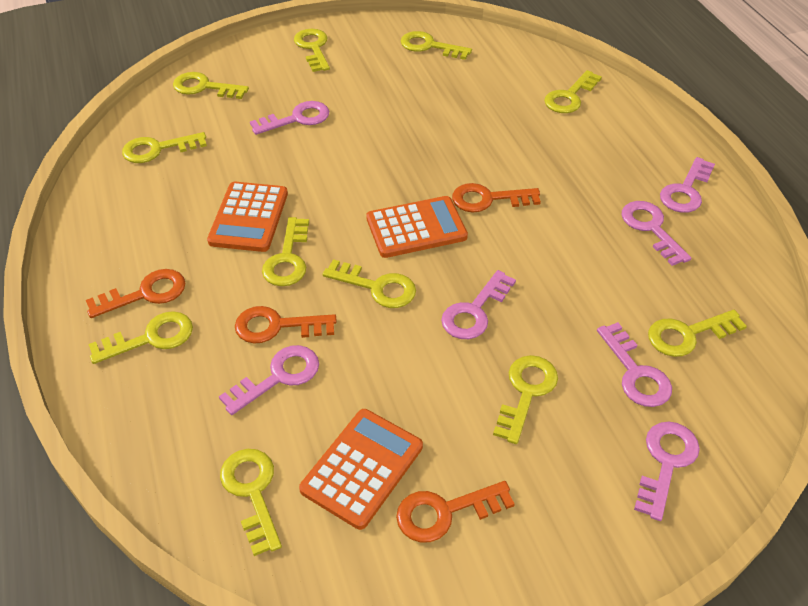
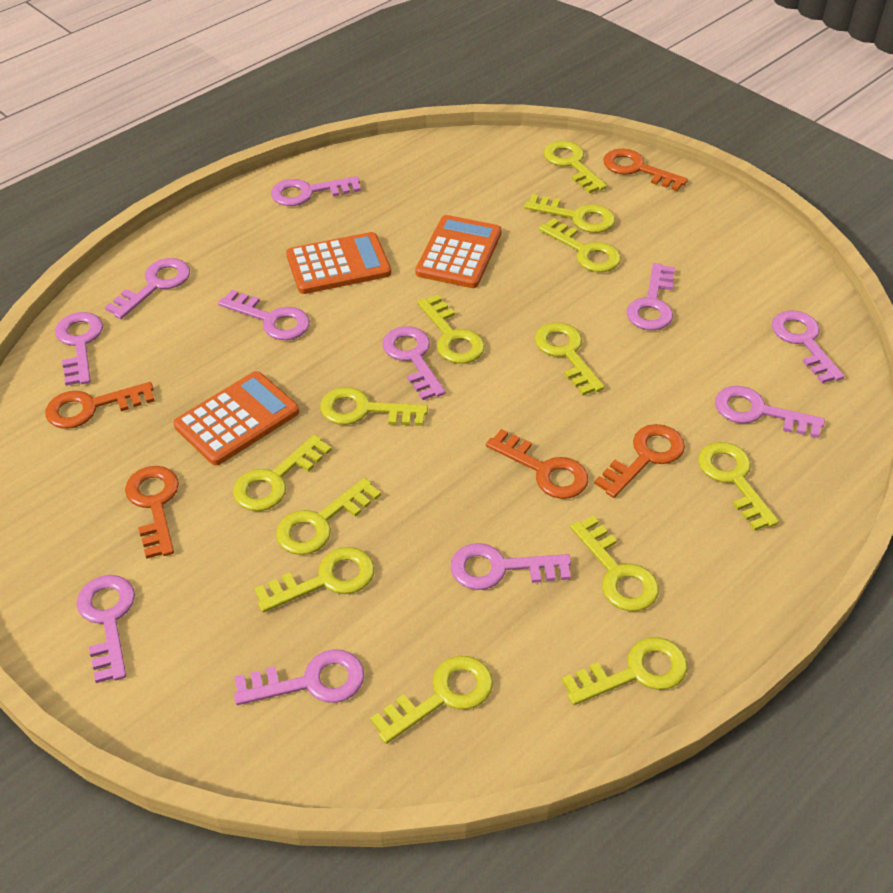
orange key: [86,269,185,318] [235,306,337,343] [396,481,515,543] [452,183,541,212] = 4 -> [45,382,155,429] [125,466,179,559] [486,429,588,499] [594,424,685,498] [603,148,688,191] = 5
pink key: [219,345,319,415] [250,101,329,135] [441,270,516,339] [597,322,672,407] [622,201,691,266] [634,422,700,521] [660,157,715,213] = 7 -> [55,312,103,386] [77,575,135,683] [105,258,190,319] [218,290,310,340] [234,649,364,705] [271,176,361,206] [382,326,445,400] [450,543,571,590] [626,263,675,330] [715,386,825,438] [772,310,844,383] = 11
yellow key: [88,311,193,364] [122,132,207,163] [173,72,249,99] [220,449,282,556] [262,217,309,286] [294,29,330,72] [323,259,416,308] [401,31,472,60] [493,355,558,444] [544,70,602,113] [648,310,747,357] = 11 -> [233,435,332,511] [254,547,374,613] [276,478,381,555] [320,387,428,426] [370,656,493,744] [417,295,485,364] [524,194,615,233] [535,322,605,396] [539,218,621,272] [544,141,607,193] [562,637,687,705] [570,515,659,611] [698,442,779,531] = 13

